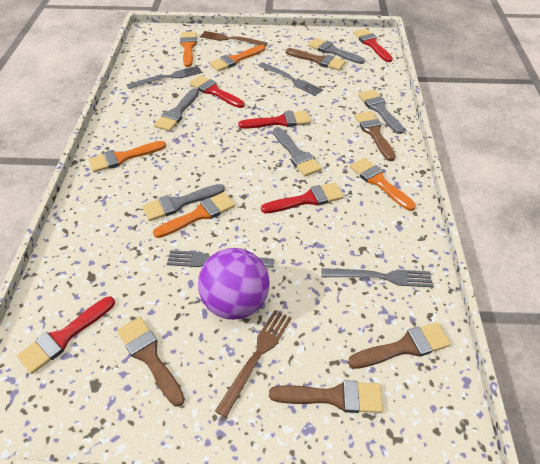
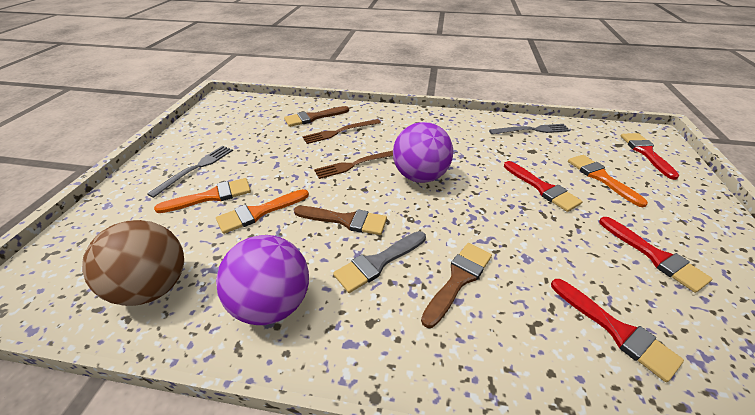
brown ball: none = 0 -> [82,220,184,306] = 1
brown brush: [117,317,185,407] [269,380,383,413] [286,48,346,70] [348,322,451,369] [355,111,396,161] = 5 -> [284,106,349,127] [294,206,387,235] [421,243,492,328] = 3
grey brush: [142,184,225,221] [154,88,199,131] [273,127,322,176] [308,38,365,64] [358,90,404,134] = 5 -> [333,231,426,293] = 1
grey fork: [127,66,202,89] [167,250,274,268] [258,62,323,96] [322,268,433,287] = 4 -> [147,146,233,198] [489,124,570,134] = 2
orange brush: [88,141,166,173] [153,192,235,238] [180,32,197,67] [209,45,265,72] [350,157,416,211] = 5 -> [154,178,251,213] [216,189,309,234] [568,155,648,207] = 3
purple ball: [198,248,269,320] = 1 -> [216,235,309,325] [393,122,453,183] = 2
red brush: [17,296,115,374] [189,75,245,108] [238,111,311,129] [261,183,343,213] [354,29,393,62] = 5 -> [504,161,583,212] [551,279,684,382] [599,217,712,293] [621,133,679,180] = 4

